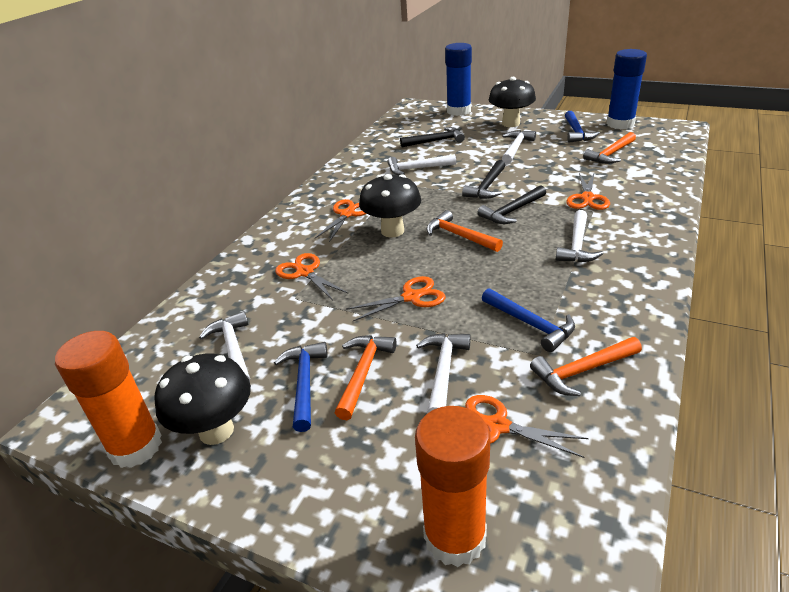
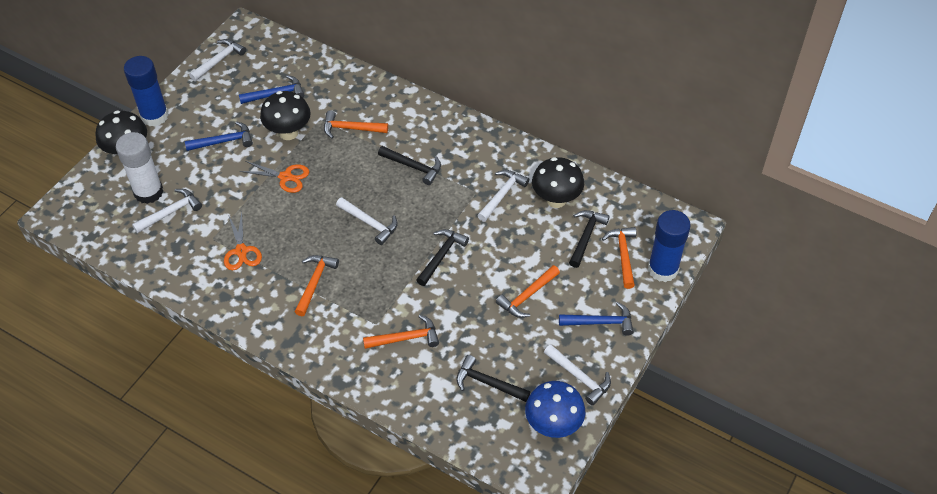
black hammer: [400,127,465,147] [462,160,506,199] [478,185,546,224] = 3 -> [378,146,441,185] [416,229,469,286] [456,355,530,402] [569,210,610,268] = 4
blue mushroom: none = 0 -> [525,381,585,438] = 1
orange glue stick: [55,331,162,468] [415,406,490,567] = 2 -> none = 0
orange hammer: [335,335,396,420] [426,210,503,252] [530,337,642,396] [583,132,636,164] = 4 -> [295,255,339,316] [324,111,388,139] [363,315,439,349] [496,265,560,318] [602,227,636,289] = 5
orange scissors: [275,253,348,300] [315,199,366,242] [346,276,445,321] [465,395,589,458] [566,172,610,210] = 5 -> [224,212,262,270] [239,161,309,193] = 2
white glue stick: none = 0 -> [116,132,163,204] = 1

